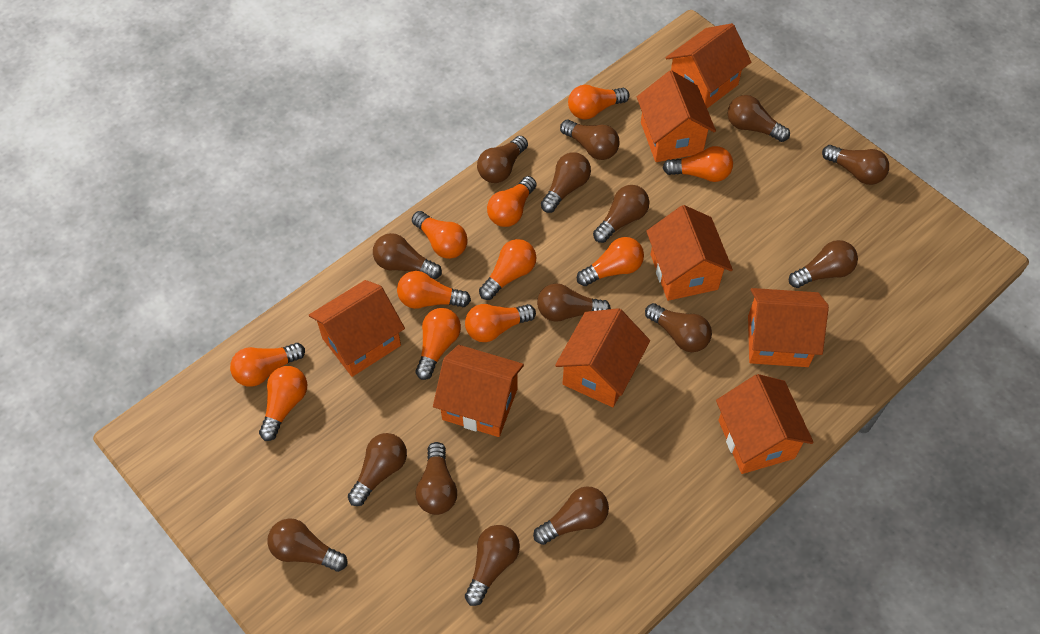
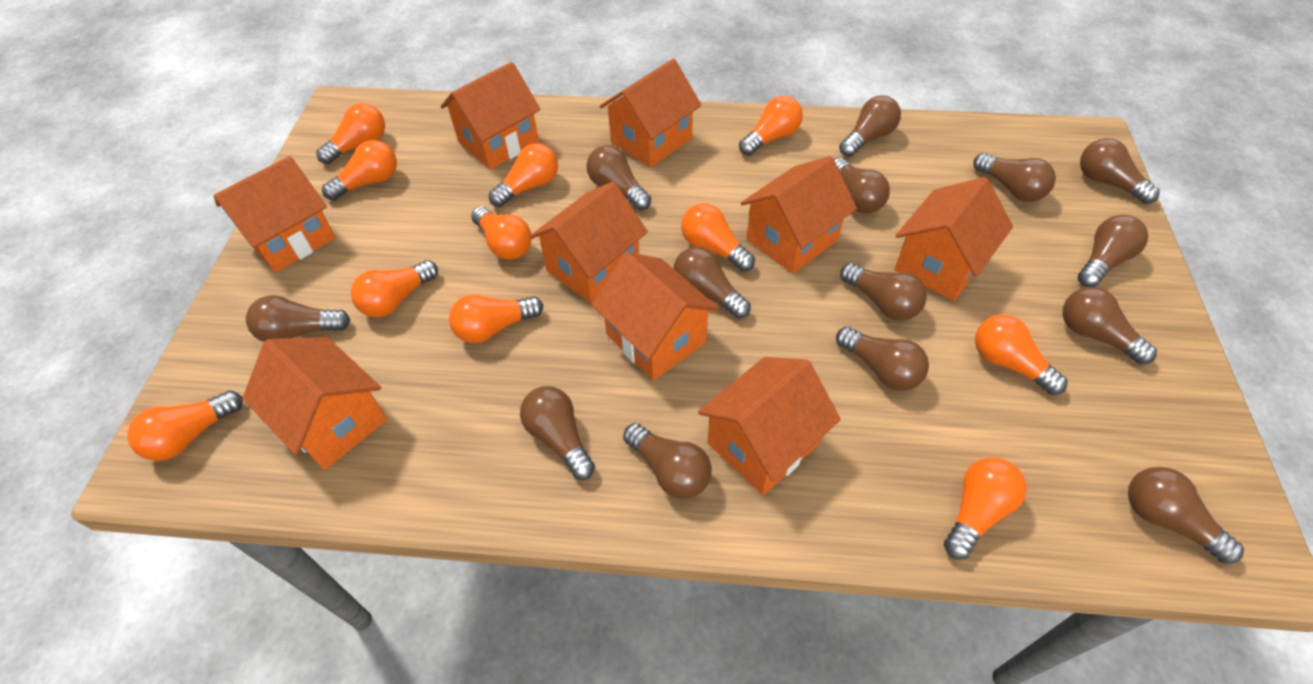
brown light bulb: [267,518,347,572] [348,433,407,506] [373,233,442,280] [416,442,457,515] [465,525,520,606] [477,136,528,183] [533,487,609,545] [537,283,611,322] [541,152,591,213] [560,120,620,160] [593,185,649,243] [645,303,712,352] [728,95,790,142] [789,240,858,288] [822,145,889,185] = 15 -> [246,295,350,342] [520,386,595,480] [586,145,651,210] [623,423,712,499] [673,247,751,319] [834,158,890,214] [836,326,929,391] [839,95,901,157] [840,263,927,321] [973,153,1056,202] [1062,287,1157,364] [1078,215,1148,287] [1080,138,1160,204] [1128,467,1244,564] = 14
orange house: [309,280,405,377] [433,345,524,437] [555,308,650,407] [637,70,716,162] [646,205,733,301] [666,23,751,108] [716,374,814,474] [748,288,829,367] = 8 -> [214,156,336,273] [243,337,387,470] [440,62,541,170] [530,181,648,303] [592,252,719,380] [599,59,701,168] [698,357,841,495] [741,156,857,274] [894,177,1013,301] = 9

